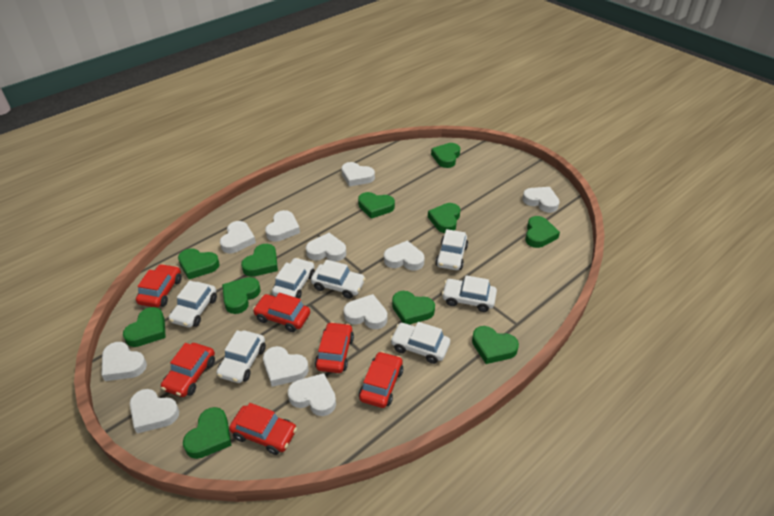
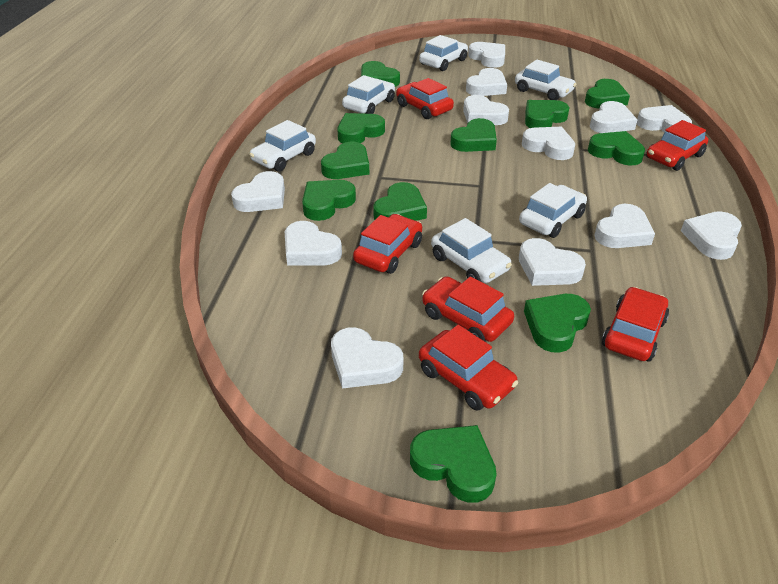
white car: [169,281,217,328] [216,330,266,383] [272,258,315,299] [311,260,366,299] [390,322,450,364] [435,229,468,270] [442,275,497,312] = 7 -> [249,120,316,172] [342,75,395,114] [419,35,468,71] [431,218,512,283] [515,59,576,100] [519,183,587,238] = 6
white heart: [101,342,147,381] [130,389,179,433] [220,221,256,253] [263,346,309,387] [265,210,300,242] [288,373,336,416] [306,233,346,261] [342,162,375,187] [344,294,387,329] [384,240,425,271] [522,187,560,213] = 11 -> [231,171,285,212] [285,221,342,266] [331,327,403,389] [463,95,509,125] [466,68,507,96] [468,42,505,68] [519,238,586,286] [522,127,575,160] [590,101,637,133] [595,204,655,248] [637,105,692,133] [681,211,742,260] = 12

